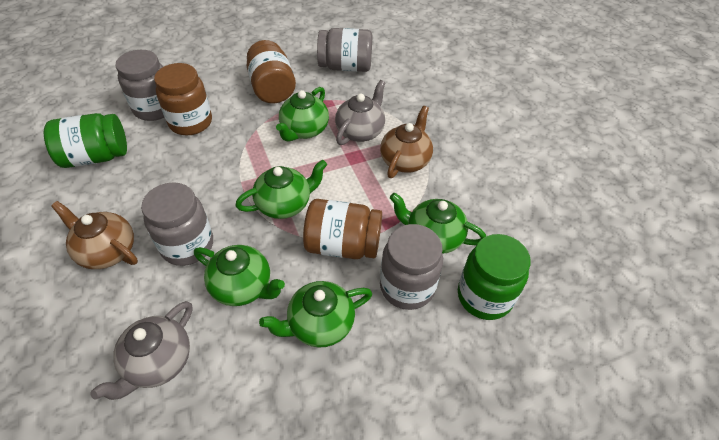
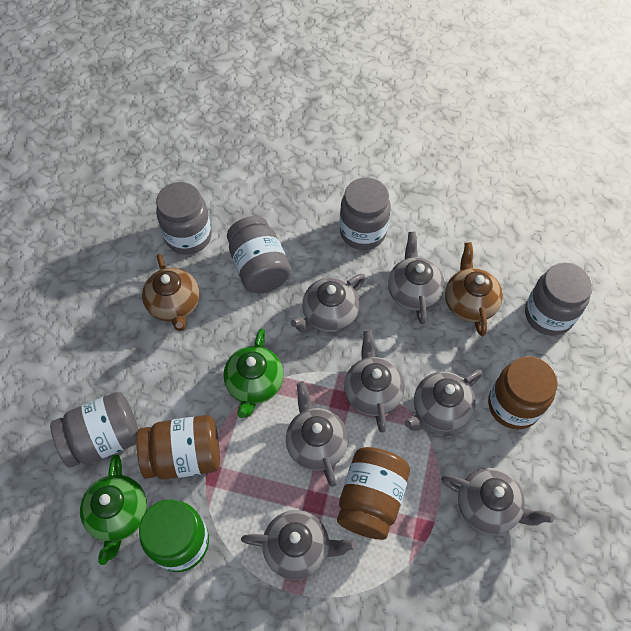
green jar: [44,113,127,168] [458,234,531,320] = 2 -> [139,499,209,572] = 1
green teapot: [194,245,285,306] [235,160,327,219] [259,281,372,348] [276,87,329,142] [390,193,486,254] = 5 -> [80,454,147,565] [223,329,284,418] = 2
grey jar: [115,50,164,121] [141,182,213,266] [317,28,372,72] [380,224,443,310] = 4 -> [50,392,139,468] [156,182,212,254] [227,216,291,293] [340,177,391,250] [525,263,593,336] = 5
grey teapot: [90,301,193,400] [335,80,386,145] = 2 -> [241,510,356,580] [286,381,348,487] [291,274,366,332] [344,329,405,433] [388,232,445,324] [405,370,482,432] [441,468,554,534] = 7

